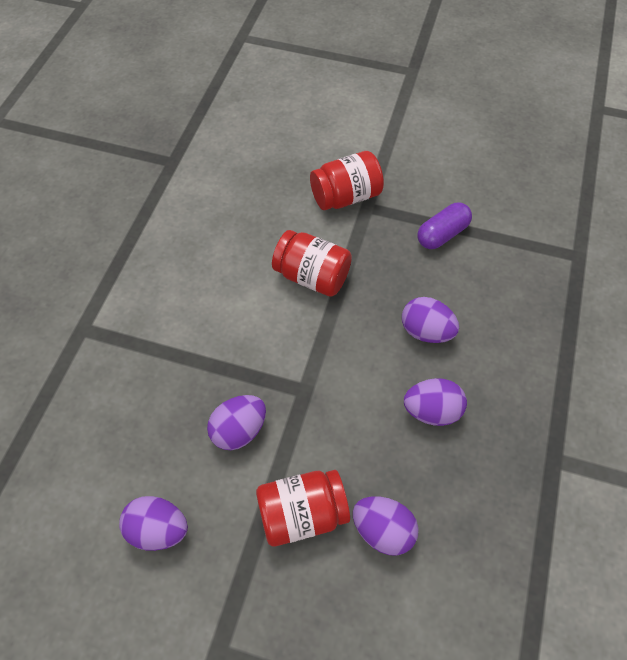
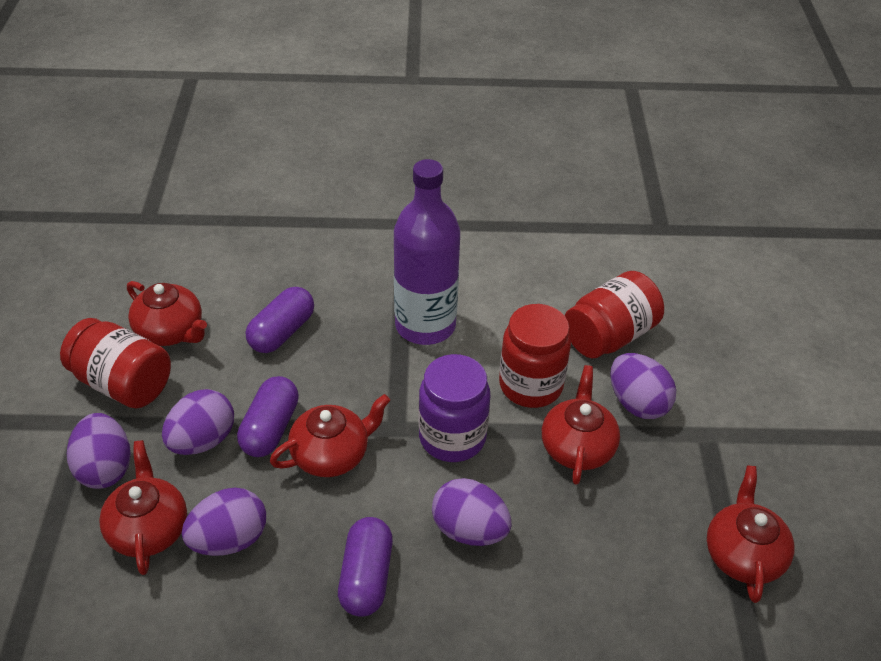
purple bottle: none = 0 -> [394,159,460,345] = 1
purple capsule: [418,202,472,249] = 1 -> [237,376,299,457] [246,287,314,353] [338,517,393,617] = 3
purple jar: none = 0 -> [419,354,490,462] = 1
red teapot: none = 0 -> [99,440,187,575] [127,281,207,346] [270,394,390,477] [542,365,620,485] [707,465,794,603] = 5

